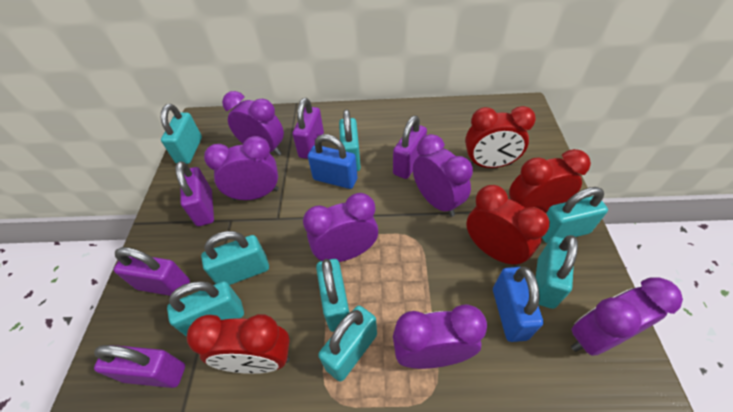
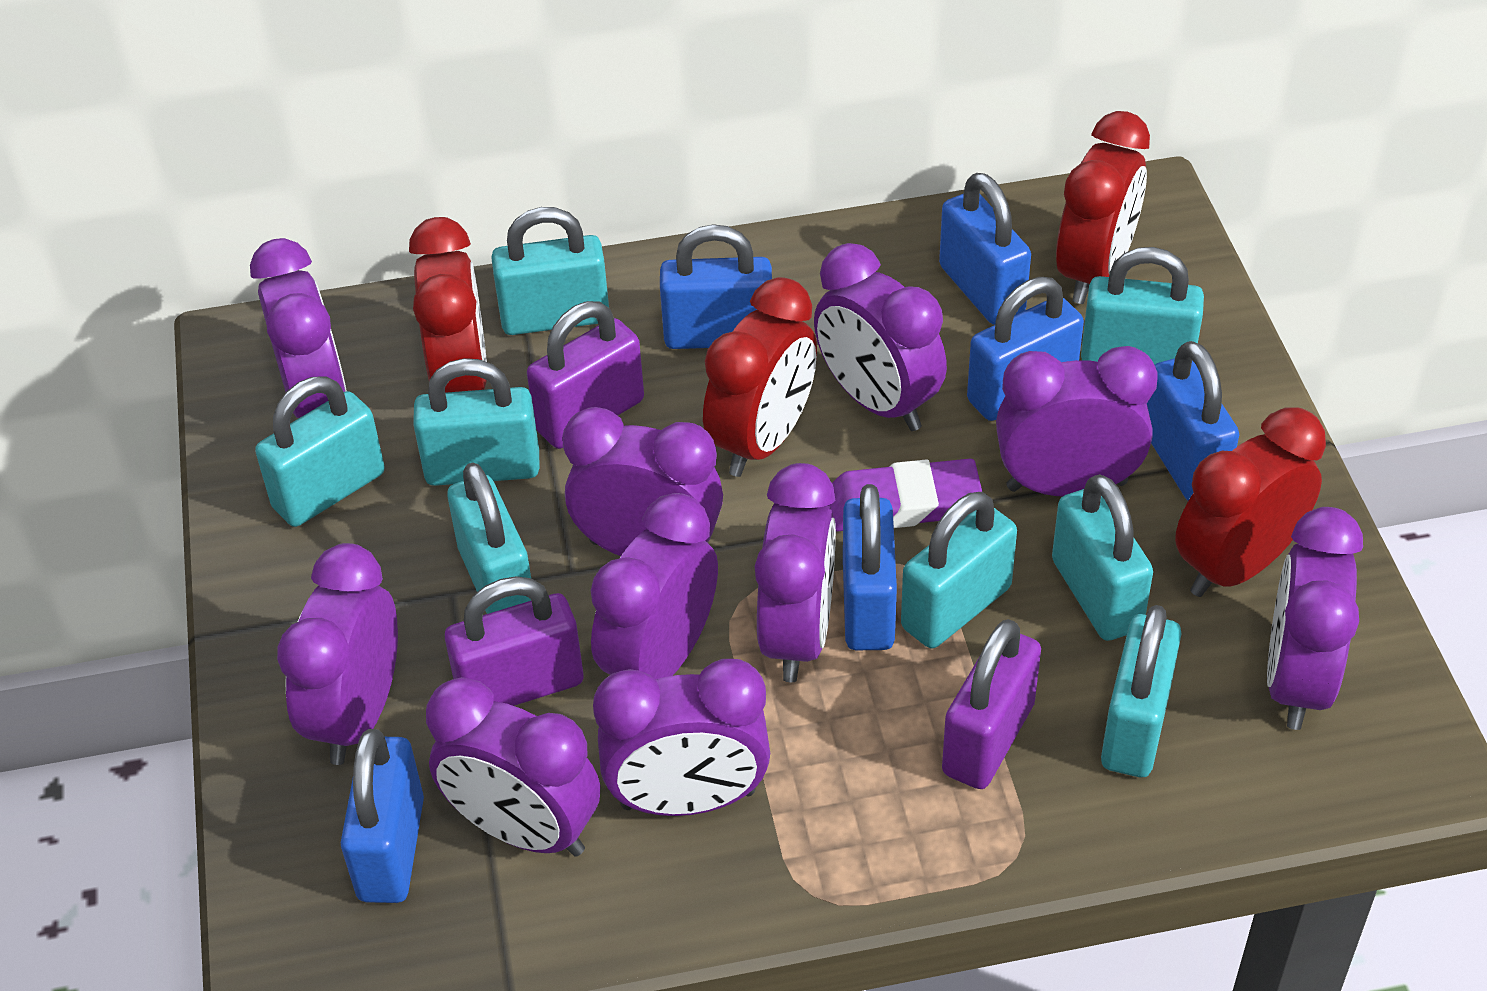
blue padlock: [308,134,358,189] [493,267,543,342] = 2 -> [341,729,424,903] [660,224,772,349] [843,484,897,650] [939,173,1031,325] [967,277,1084,421] [1147,341,1239,501] = 6
purple clock: [204,136,279,201] [222,91,284,156] [303,193,378,262] [393,304,487,369] [413,134,473,217] [571,277,683,356] = 6 -> [250,238,347,418] [277,543,398,765] [426,677,600,857] [562,407,723,556] [591,493,718,679] [593,659,770,816] [755,463,836,682] [814,243,947,431] [996,346,1158,496] [1267,507,1363,730] = 10
purple eraser: none = 0 -> [828,459,982,532] = 1
purple padlock: [94,345,185,388] [114,247,190,296] [175,161,214,226] [293,98,324,159] [393,115,427,179] = 5 -> [445,576,584,706] [527,301,644,449] [942,619,1041,789] = 3

